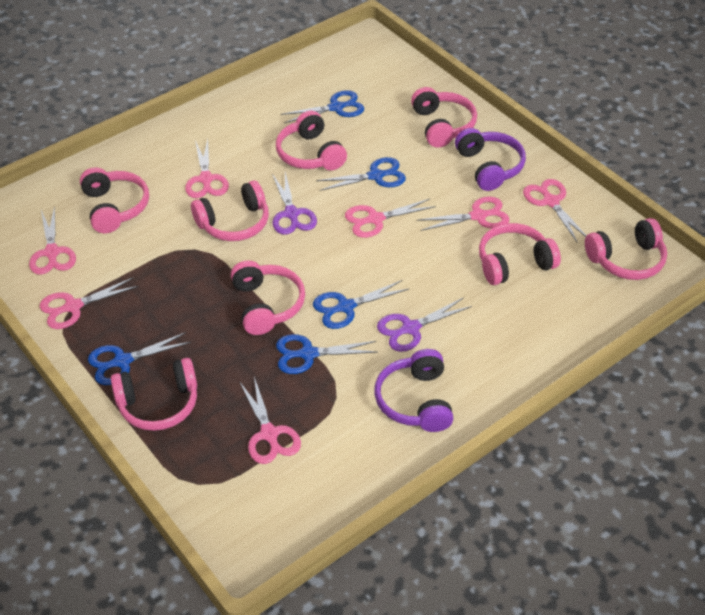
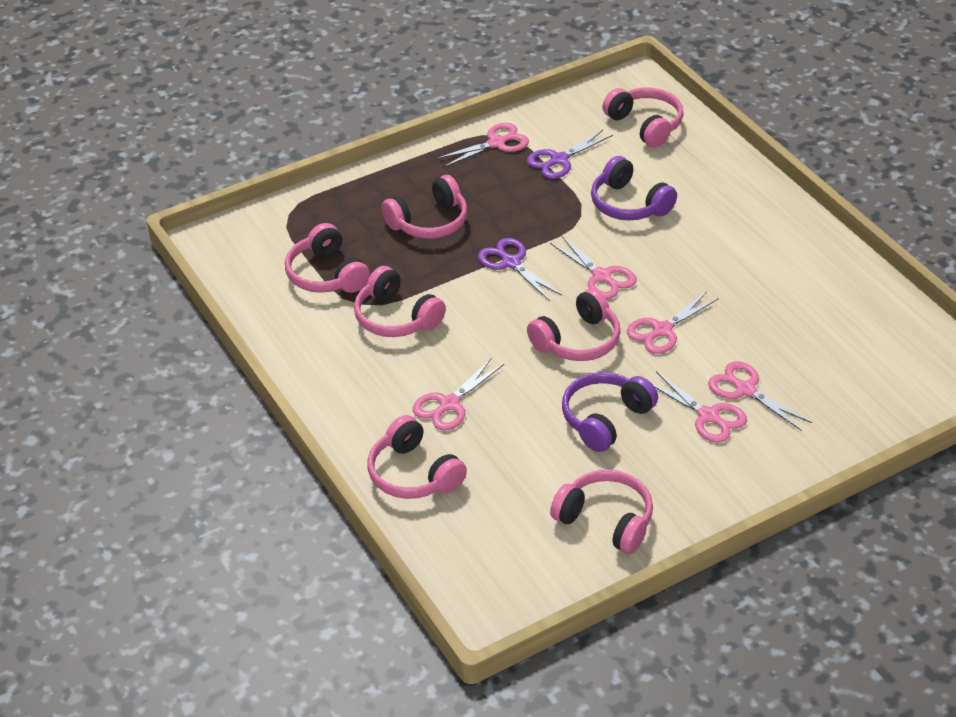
blue scissors: [88,332,191,385] [276,334,378,374] [280,90,364,123] [313,280,409,329] [316,157,406,191] = 5 -> none = 0
pink headphones: [80,167,149,233] [111,358,197,431] [191,181,269,241] [231,260,305,335] [276,111,347,170] [411,87,477,148] [479,223,561,285] [585,218,667,280] = 8 -> [285,223,370,293] [354,266,446,337] [367,415,467,499] [381,175,468,239] [527,288,620,361] [550,470,653,554] [602,88,684,147] = 7
pink scissors: [29,206,76,275] [40,278,139,329] [185,139,229,198] [239,377,301,464] [345,199,436,238] [418,196,509,231] [523,179,586,242] = 7 -> [413,358,504,431] [436,123,529,167] [550,235,637,299] [627,292,719,354] [653,372,747,442] [708,361,812,431] = 6

